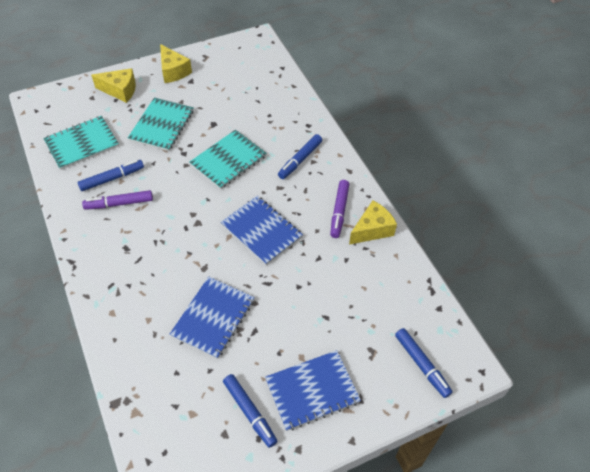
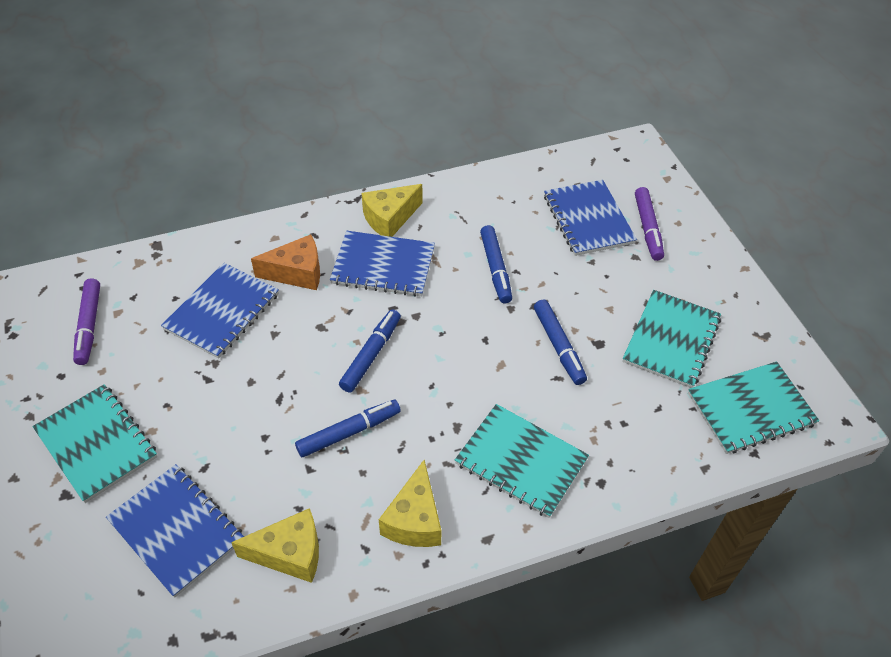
blue notebook: [170,277,255,359] [221,196,303,265] [265,350,361,431] = 3 -> [106,464,244,598] [161,263,279,359] [330,231,435,297] [544,180,637,256] = 4
orange cheese: none = 0 -> [251,234,320,290] = 1
turquoise notebook: [43,116,119,170] [128,98,194,151] [189,130,266,189] = 3 -> [32,384,157,503] [455,404,589,518] [622,290,721,388] [688,361,819,454] = 4

